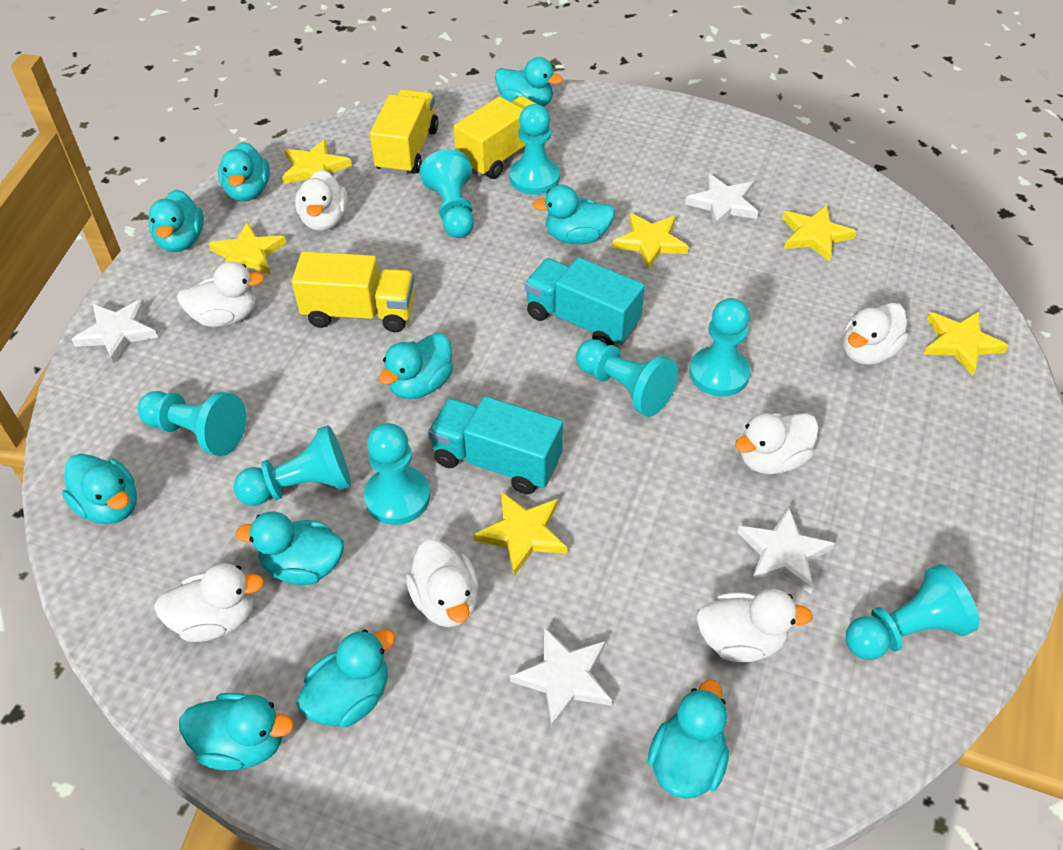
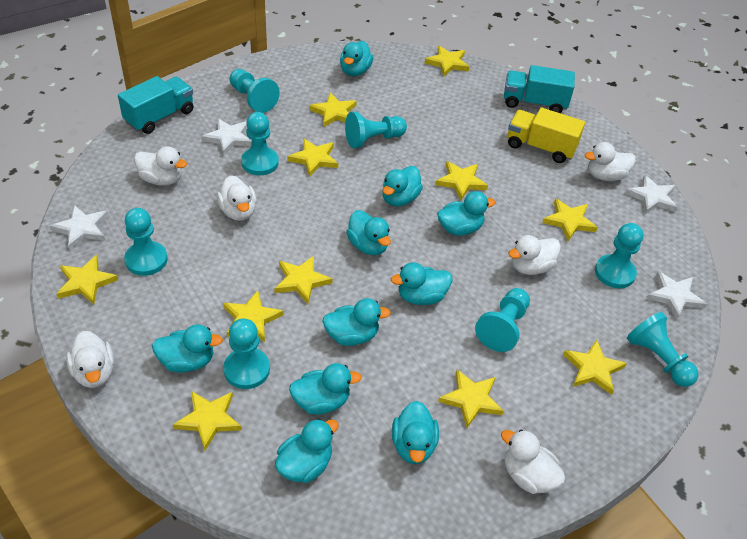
white duck: [154,563,264,642] [177,262,265,327] [295,169,348,231] [406,539,479,627] [696,589,813,662] [735,413,819,474] [843,303,909,365] = 7 -> [66,331,115,388] [134,146,187,186] [217,175,257,221] [501,430,565,494] [508,235,561,275] [585,142,636,181] = 6
yellow star: [208,222,286,275] [282,139,352,184] [473,491,567,576] [612,213,689,270] [782,205,857,262] [924,312,1009,376] = 6 -> [57,255,118,304] [173,391,242,451] [223,290,283,342] [274,256,333,304] [288,138,338,177] [309,93,357,127] [425,46,469,76] [435,161,488,200] [438,370,504,428] [542,198,598,241] [563,339,627,395] = 11
yellow truck: [292,251,415,332] [370,89,439,175] [454,96,545,179] = 3 -> [508,108,585,163] = 1

